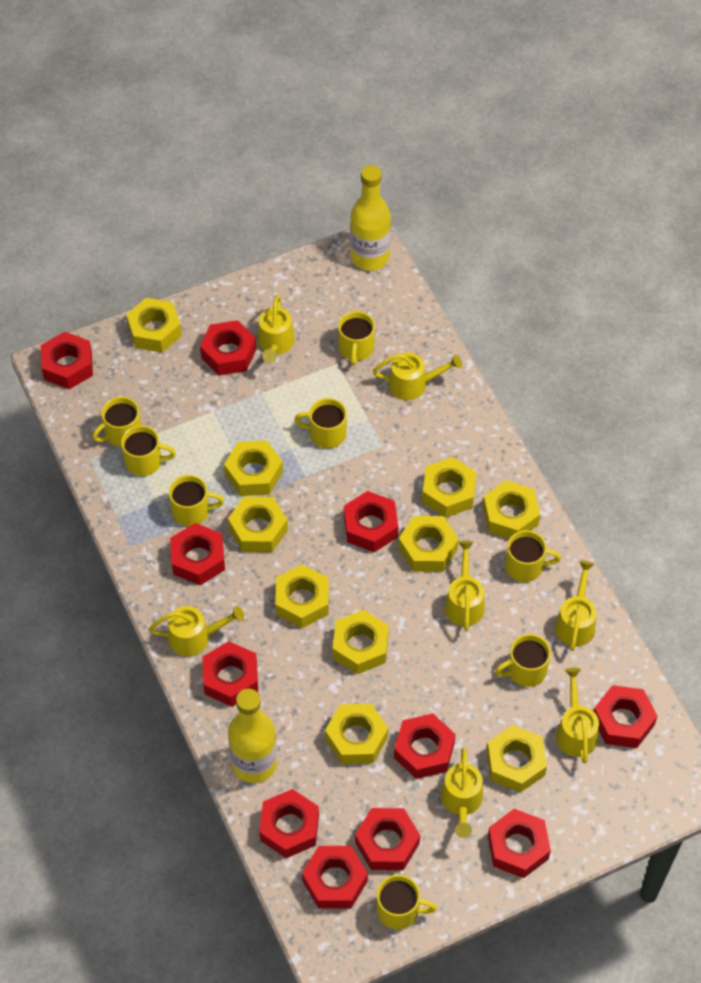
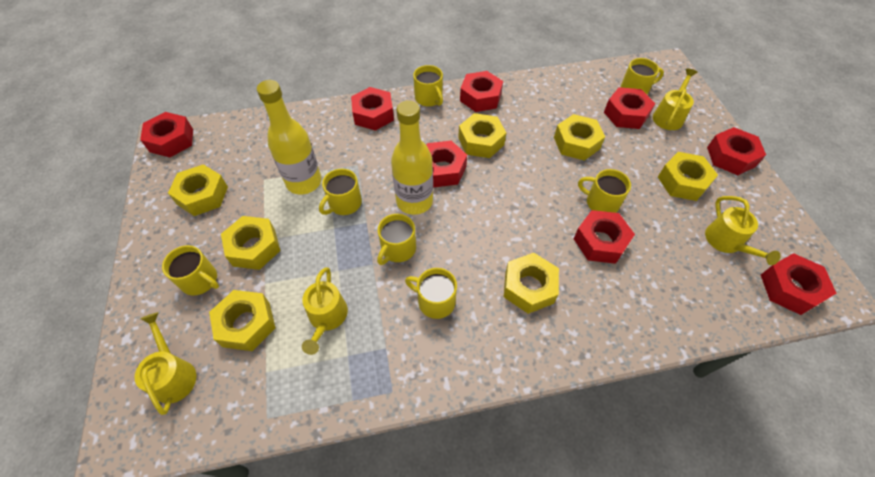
red nut: [41,332,93,389] [170,523,225,585] [200,320,256,376] [202,641,258,707] [259,789,319,858] [302,846,368,909] [344,491,398,553] [355,808,420,870] [394,714,456,779] [488,809,551,878] [594,685,657,748] = 11 -> [140,112,193,157] [351,87,394,131] [426,141,467,187] [460,71,503,112] [573,210,635,264] [604,87,656,129] [707,127,766,175] [761,253,836,315] = 8
yellow mug: [92,397,141,447] [121,425,176,476] [169,475,224,526] [294,398,347,449] [338,311,375,366] [377,875,437,930] [495,634,551,687] [505,530,561,582] = 8 -> [162,245,219,296] [319,169,362,215] [377,214,416,265] [405,268,457,319] [413,65,443,106] [578,169,631,213] [621,58,664,95] = 7
yellow nut: [126,298,182,353] [224,440,283,496] [228,497,288,552] [275,564,329,628] [325,704,388,764] [333,610,389,674] [398,516,459,572] [422,457,477,518] [483,480,540,539] [487,725,547,793] = 10 -> [168,164,228,216] [209,290,275,351] [221,216,280,270] [458,113,506,158] [504,253,559,314] [554,114,605,161] [658,152,718,201] = 7
yellow watering can: [149,606,244,656] [258,296,295,363] [373,352,462,400] [441,748,483,838] [445,541,485,631] [555,561,597,651] [556,668,599,764] = 7 -> [135,312,196,415] [302,267,348,355] [653,68,697,130] [705,196,781,265] = 4

